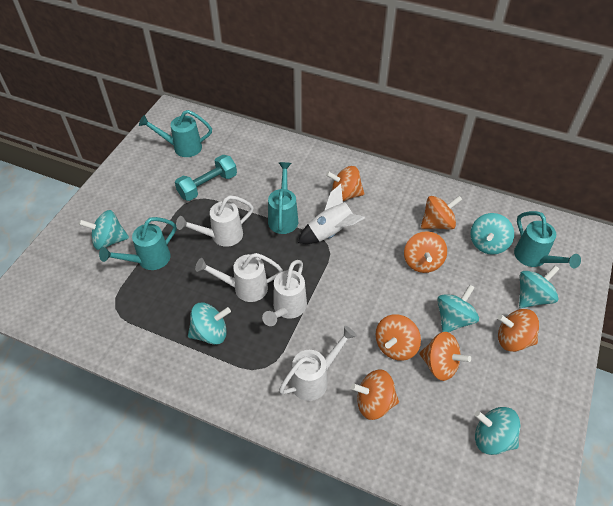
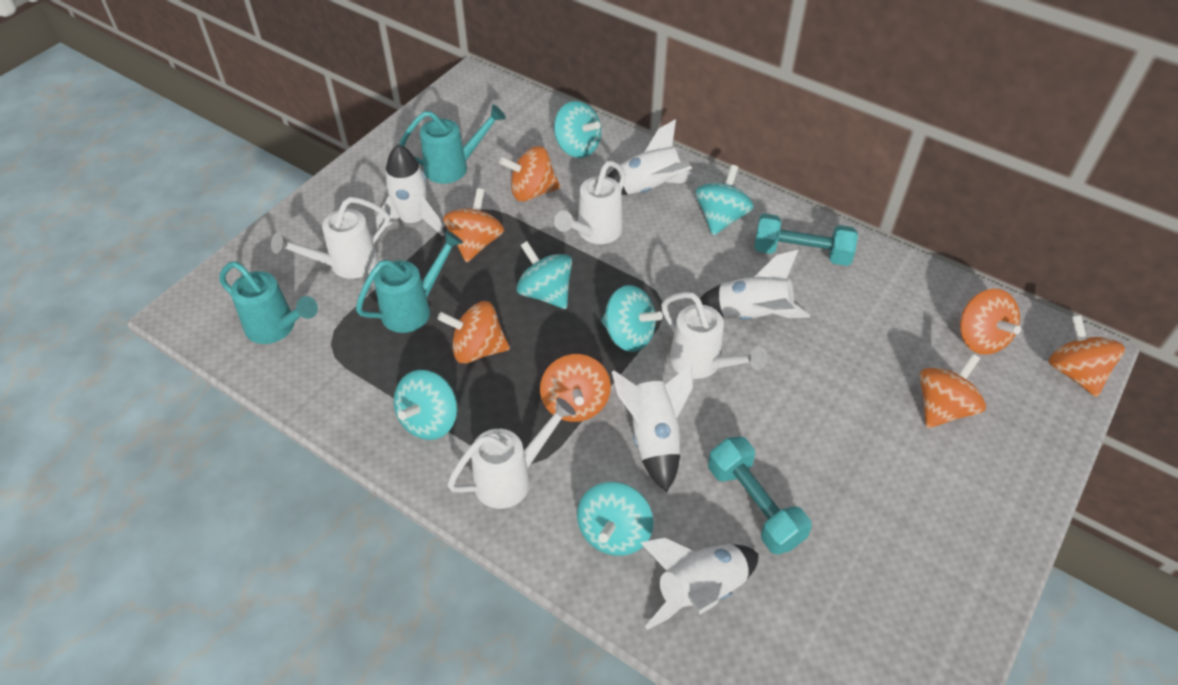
turquoise dumbbell: [175,155,237,201] = 1 -> [708,436,812,555] [754,214,858,266] = 2
turquoise watering can: [99,217,176,270] [139,110,212,157] [268,162,298,234] [514,211,581,268] = 4 -> [219,261,318,344] [356,230,463,333] [399,104,506,184] = 3
white rocket: [298,184,365,244] = 1 -> [376,144,444,236] [606,119,698,195] [612,364,693,492] [641,538,759,630] [700,250,810,320] = 5

